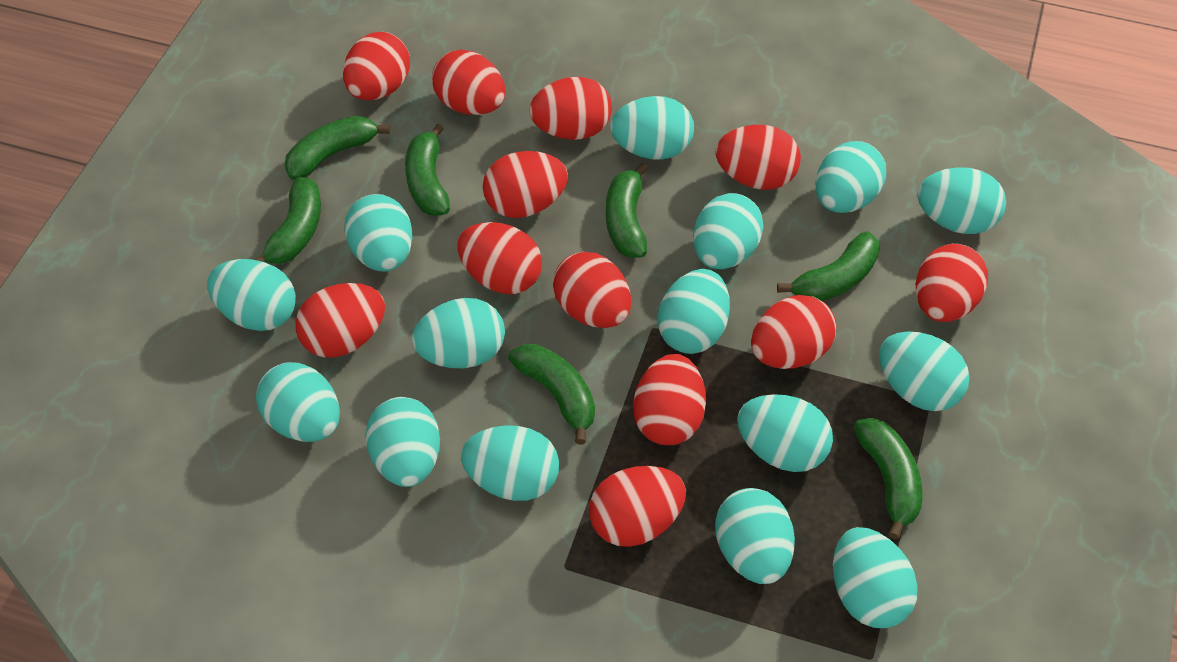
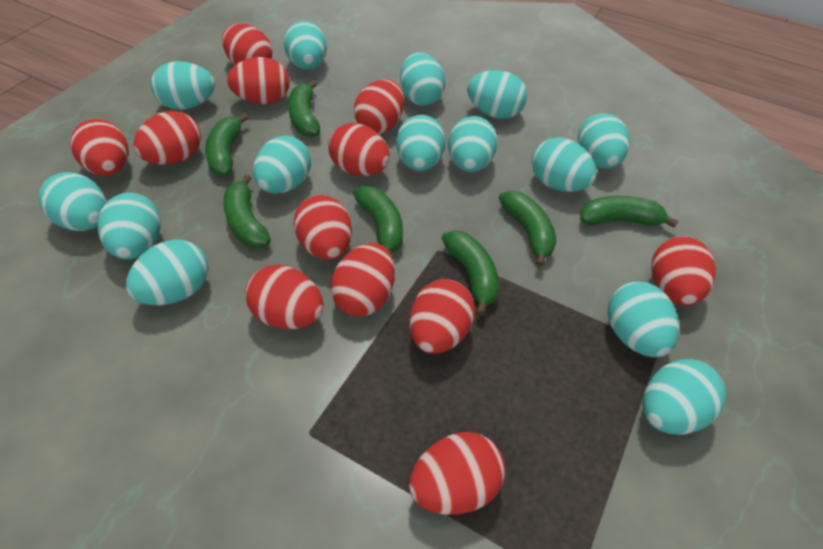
turquoise egg: [207,259,296,331] [256,362,340,442] [344,194,413,271] [365,397,440,487] [412,298,505,368] [461,425,559,501] [610,96,694,160] [658,269,730,354] [693,193,764,269] [715,488,795,584] [737,394,833,472] [816,141,886,213] [833,527,918,628] [879,331,970,411] [917,167,1006,234] = 15 -> [38,172,107,231] [97,193,161,259] [126,240,208,305] [151,61,215,110] [253,136,311,194] [284,21,327,69] [396,115,445,171] [400,52,445,106] [448,116,498,172] [467,70,527,119] [532,137,596,192] [578,113,630,169] [608,282,679,357] [643,359,726,435] = 14

